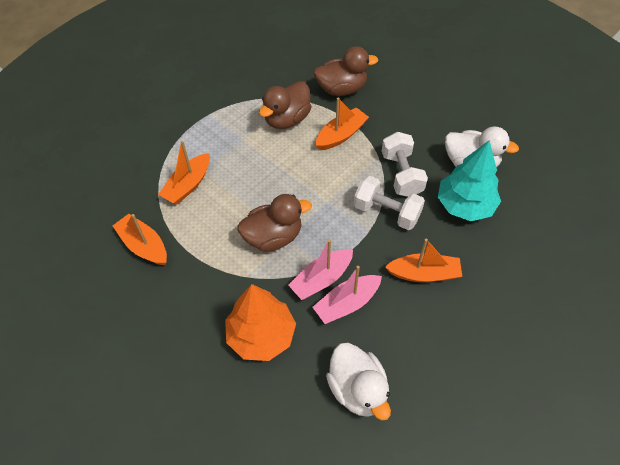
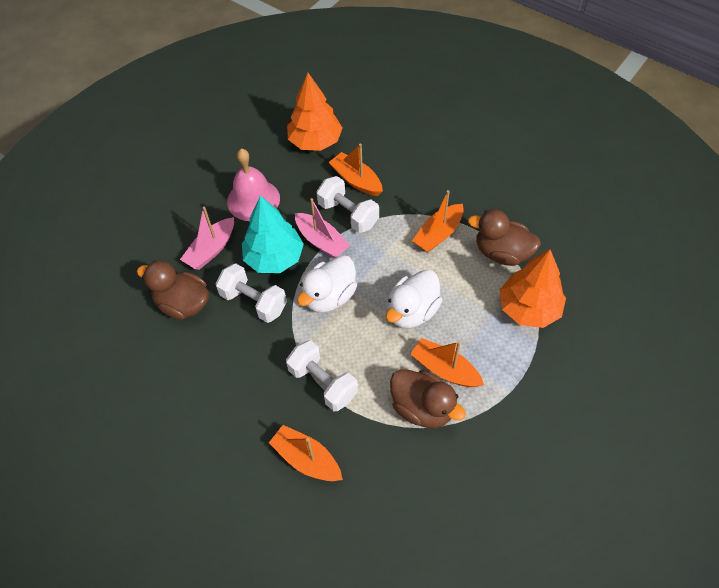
orange tree: [225,284,296,361] = 1 -> [287,73,343,151] [499,249,566,328] = 2
pink bell: none = 0 -> [227,148,280,221] = 1
white dumbbell: [354,176,425,230] [382,132,428,197] = 2 -> [216,263,287,323] [286,340,358,411] [316,176,379,233] = 3

